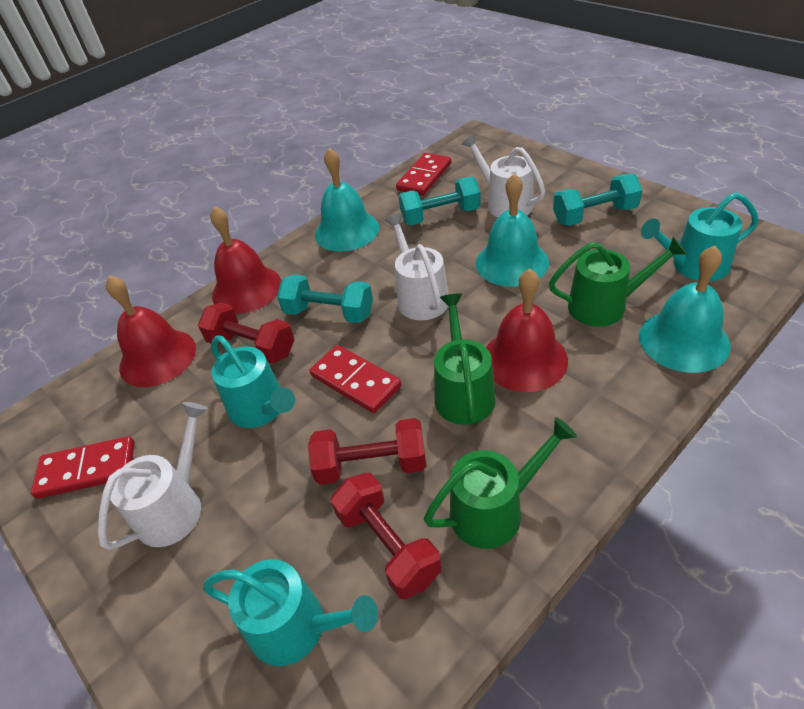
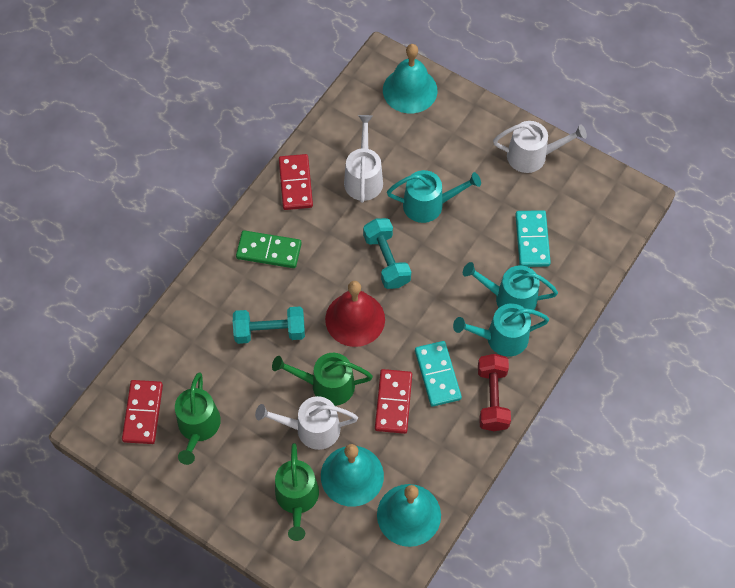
green domino: none = 0 -> [236,230,302,268] = 1
red bell: [106,275,196,387] [210,206,281,314] [486,268,568,392] = 3 -> [325,281,385,347] = 1
red dumbbell: [198,302,295,364] [308,418,426,485] [331,473,442,599] = 3 -> [478,354,511,431] = 1
turquoise domino: none = 0 -> [415,341,462,407] [515,210,551,267] = 2
turquoise dumbbell: [277,274,373,323] [398,177,481,225] [553,174,642,226] = 3 -> [233,306,305,344] [363,218,411,289] = 2

